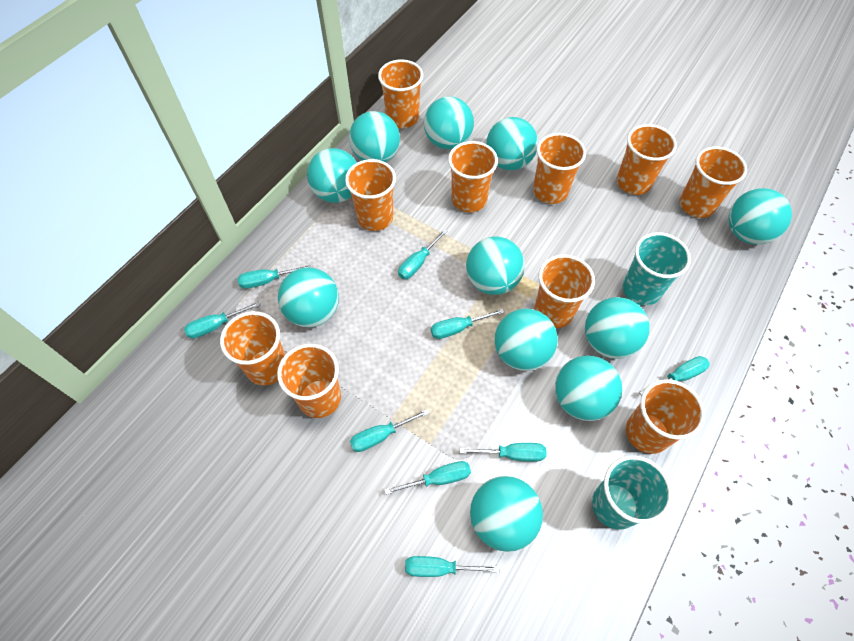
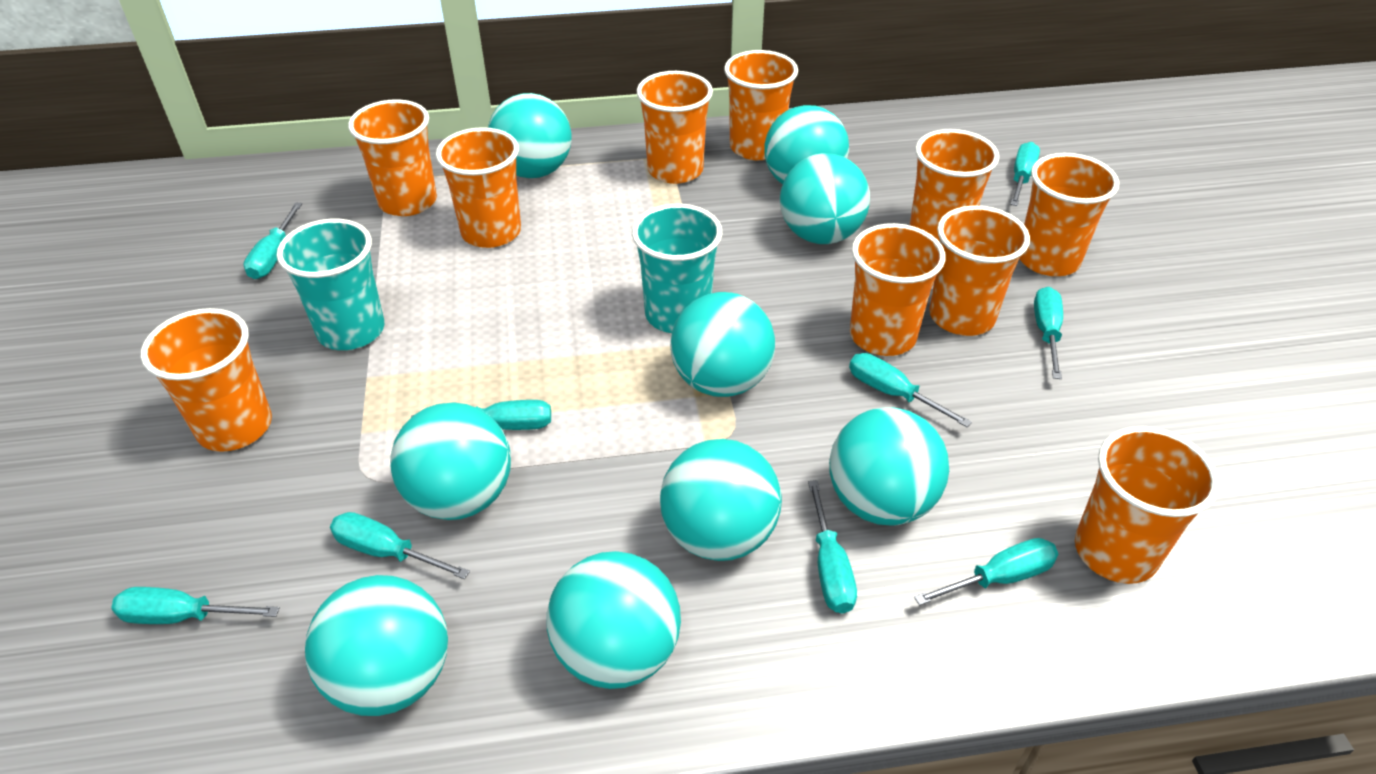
turquoise ball: [278,267,339,327] [307,148,357,203] [349,111,400,162] [424,96,474,149] [466,236,525,295] [470,476,543,552] [486,117,538,170] [494,308,558,371] [555,355,622,421] [585,297,650,359] [728,188,792,245] = 11 -> [305,575,448,716] [390,402,511,520] [488,93,572,178] [547,551,681,689] [660,439,782,561] [670,292,775,397] [764,105,849,185] [780,153,870,244] [829,407,949,526] = 9

